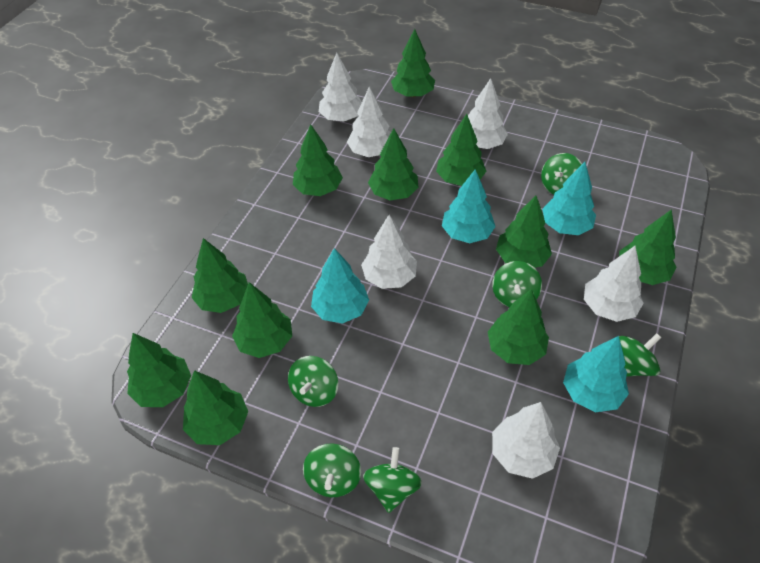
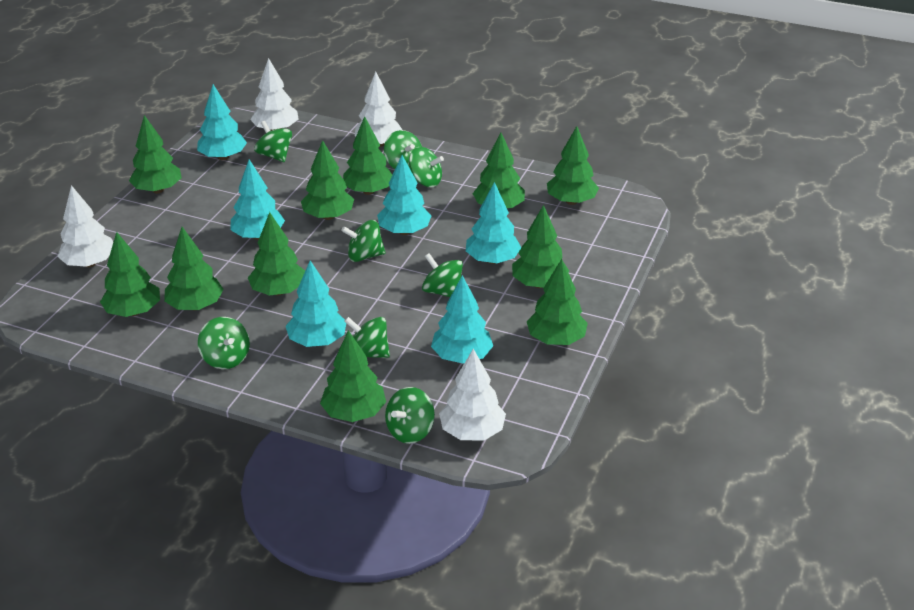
green spinning top: [288,356,338,407] [303,443,361,497] [363,447,422,513] [492,261,542,307] [541,153,582,195] [619,333,661,377] = 6 -> [198,317,250,369] [254,121,292,162] [341,220,386,262] [344,317,390,358] [384,130,422,169] [385,387,435,444] [409,147,444,187] [422,253,463,297] = 8
turquoise tree: [311,248,369,324] [442,169,496,243] [542,162,596,235] [563,336,629,412] = 4 -> [197,84,247,160] [230,159,285,240] [286,261,346,347] [377,155,432,235] [431,275,493,363] [466,182,522,264] = 6
white tree: [319,53,362,121] [347,87,391,157] [361,215,417,289] [468,78,508,149] [492,402,560,479] [584,246,644,322] = 6 -> [57,185,113,267] [250,58,298,131] [355,72,402,147] [439,349,506,440] = 4

